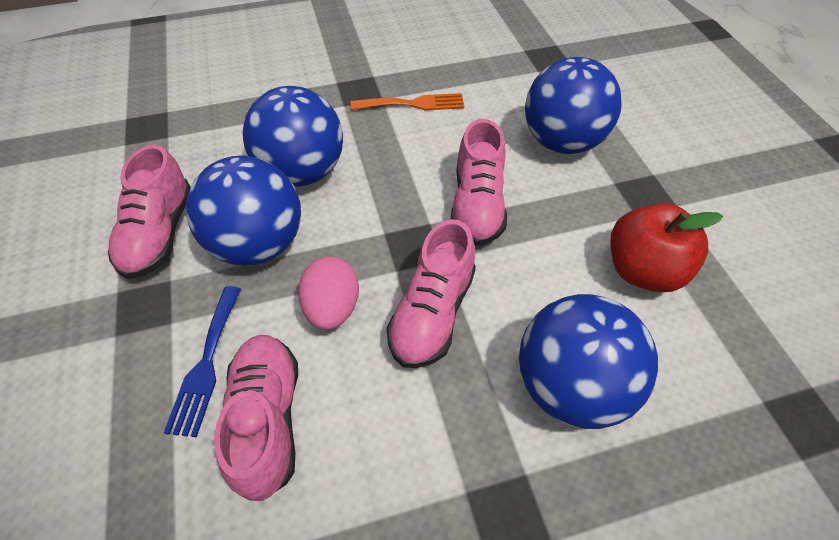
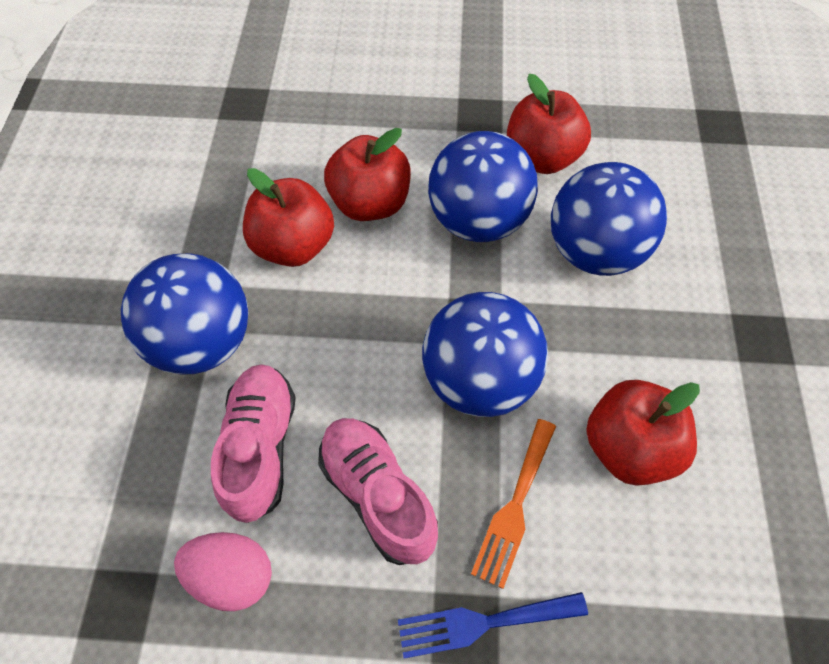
pink shoe: [108,144,191,279] [214,335,298,501] [386,219,476,368] [451,119,507,246] = 4 -> [211,364,296,523] [318,418,438,565] = 2
red apple: [610,203,723,292] = 1 -> [243,168,334,267] [324,128,411,221] [507,74,591,174] [586,380,700,486] = 4

